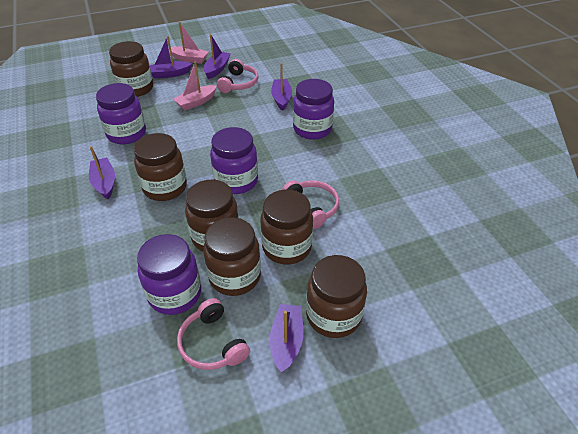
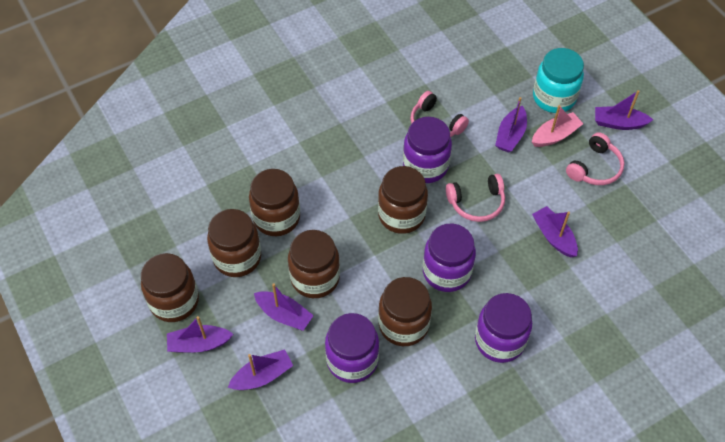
pink boat: [168,21,209,64] [173,61,217,111] = 2 -> [532,105,583,147] = 1
purple boat: [89,146,115,199] [150,36,192,78] [204,34,231,79] [269,304,303,373] [271,63,292,111] = 5 -> [167,316,234,352] [228,349,293,390] [254,283,314,331] [495,97,527,153] [532,206,578,257] [595,90,653,130] = 6
turquoise jar: none = 0 -> [533,48,584,113] = 1

